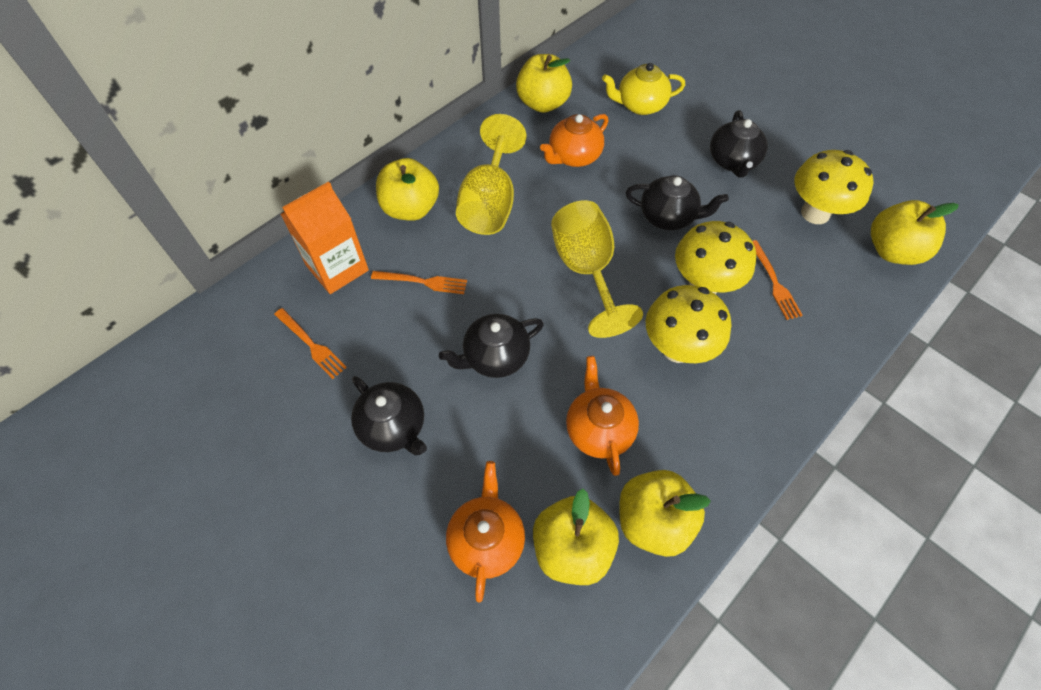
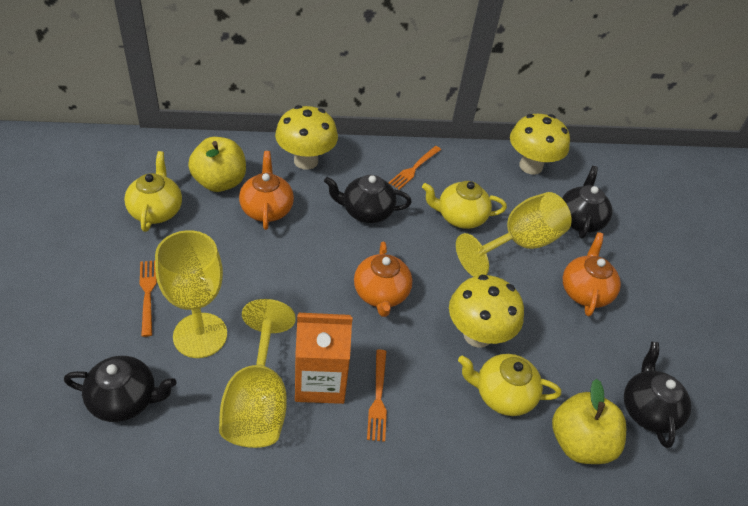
yellow apple: [376,158,439,221] [516,54,572,113] [533,489,619,585] [619,470,711,557] [871,200,959,265] = 5 -> [188,137,246,192] [552,379,626,464] = 2
yellow goblet: [456,114,526,235] [551,200,643,338] = 2 -> [155,230,227,358] [219,299,296,448] [456,192,572,277] = 3
yellow teapot: [602,63,685,115] = 1 -> [124,151,182,232] [422,181,507,229] [458,354,561,416] = 3

